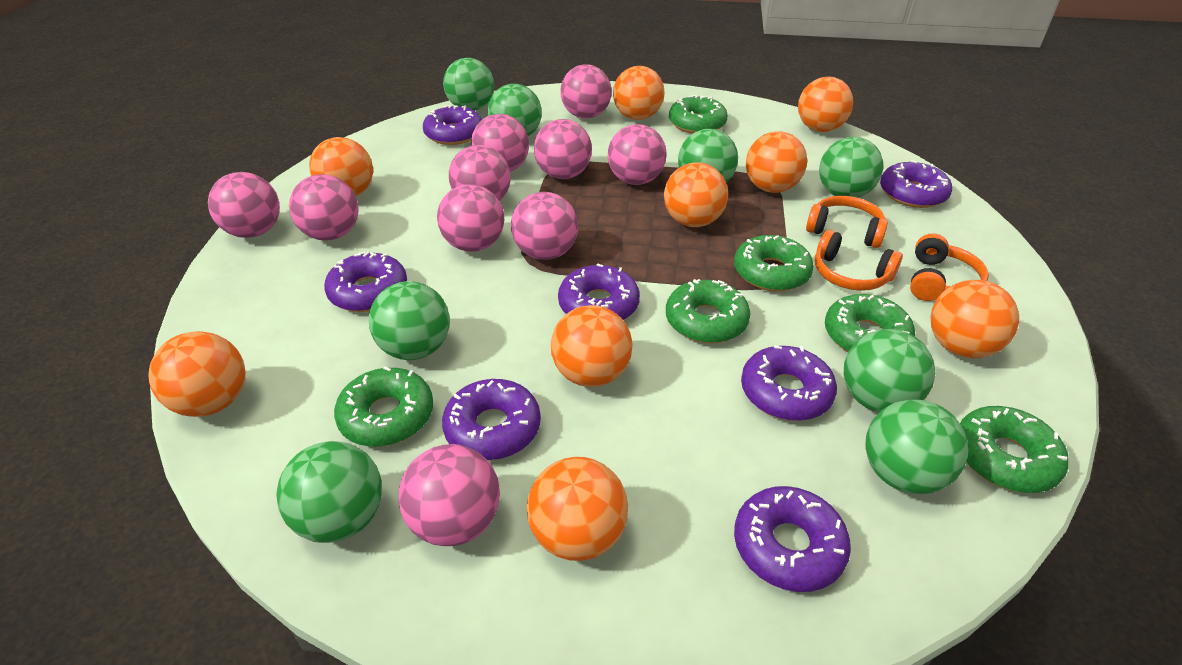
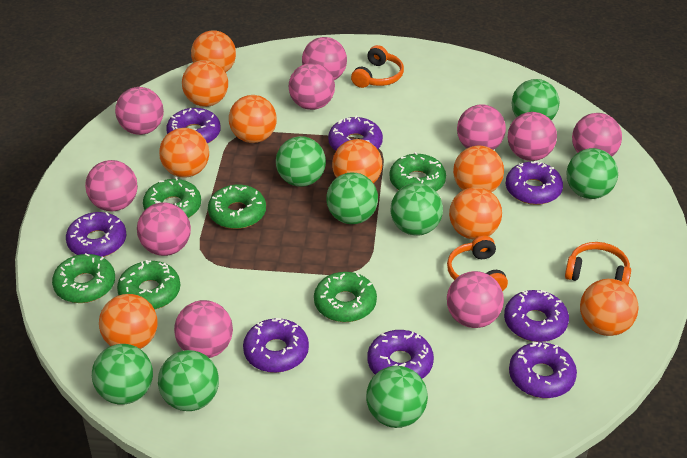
purple donut: [324,252,407,312] [423,105,482,145] [442,379,541,460] [558,263,640,320] [734,486,851,592] [741,345,837,421] [880,160,952,208] = 7 -> [66,212,126,257] [166,108,221,144] [243,318,309,373] [328,116,383,151] [368,330,434,379] [504,290,569,342] [506,161,563,205] [509,342,577,398] = 8

